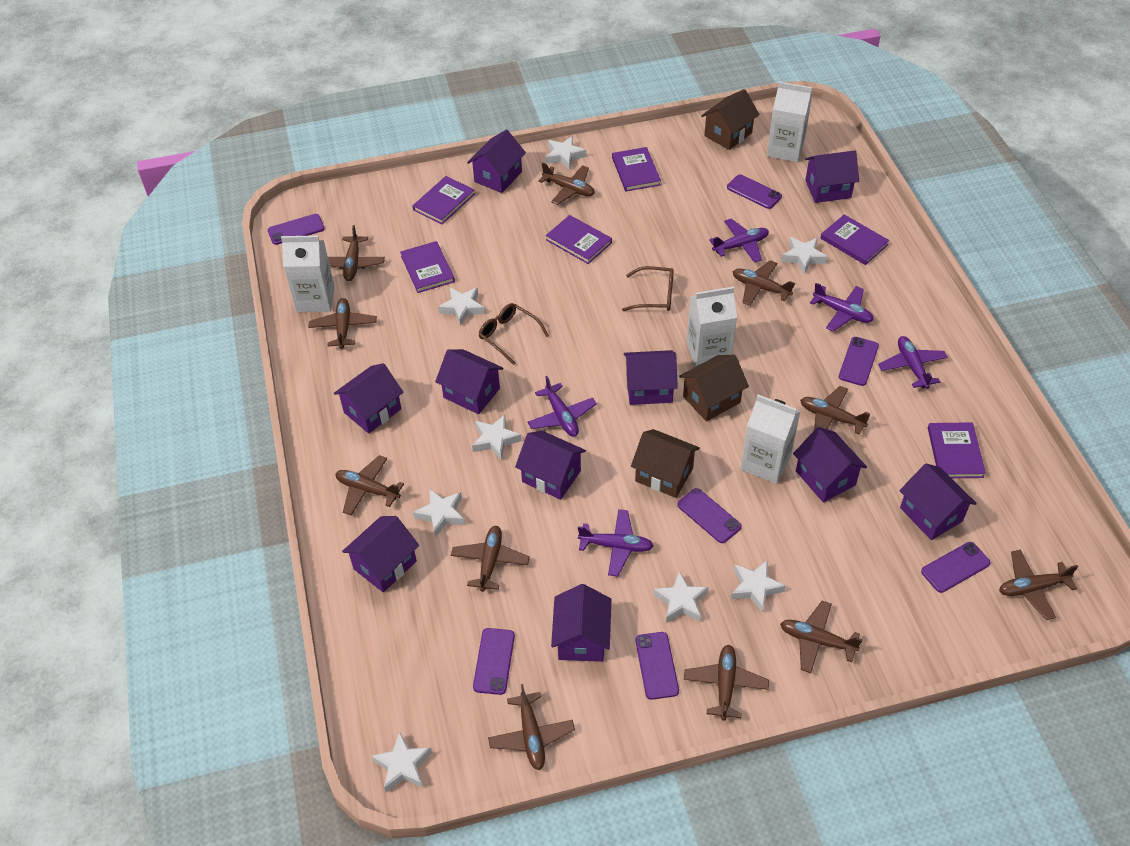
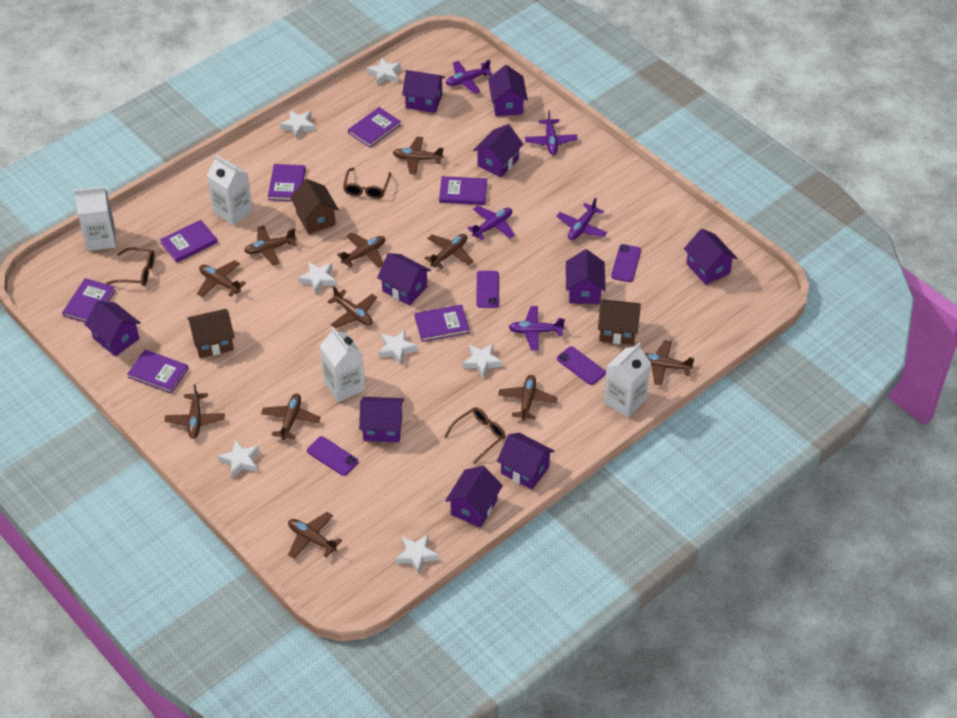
brown glasses: [478,303,549,365] [622,266,674,311] = 2 -> [106,247,155,286] [343,168,391,199] [444,407,505,464] = 3
purple book: [400,241,455,293] [413,176,475,224] [546,215,612,264] [612,147,661,191] [820,214,889,265] [928,422,986,478] = 6 -> [62,278,116,323] [127,350,189,393] [160,220,218,263] [268,164,306,201] [348,107,401,148] [414,304,470,342] [439,176,487,205] = 7
purple phone: [268,214,325,245] [473,628,515,695] [635,632,679,700] [677,488,742,543] [727,174,782,209] [839,337,879,386] [921,542,991,593] = 7 -> [307,436,358,476] [476,271,499,308] [557,346,606,385] [611,244,641,282] = 4
white star: [371,732,432,792] [413,489,465,538] [438,287,485,326] [472,415,522,461] [546,136,586,170] [653,571,709,623] [731,560,786,613] [781,237,828,274] = 8 -> [218,440,259,478] [280,110,316,139] [298,262,337,295] [367,57,401,86] [378,330,418,364] [395,535,439,575] [463,344,502,378] = 7

